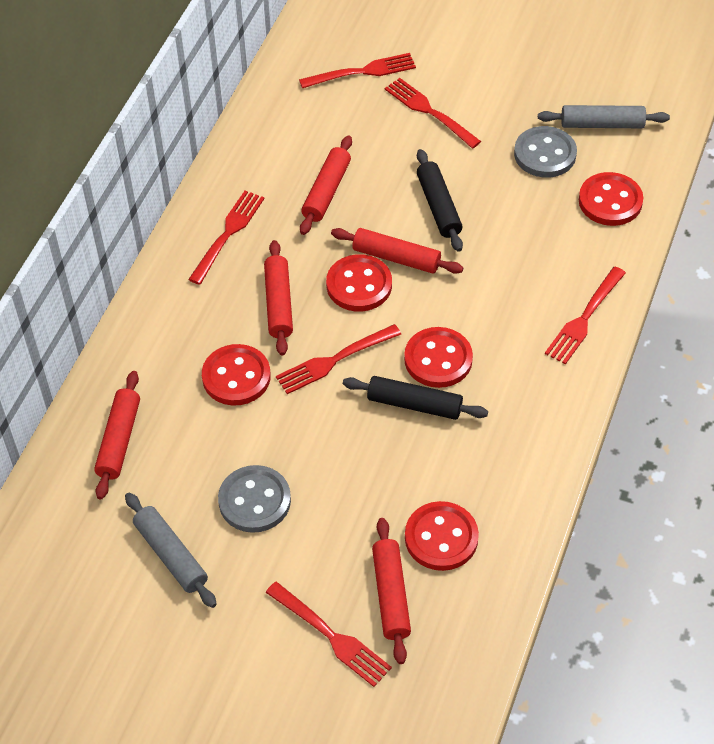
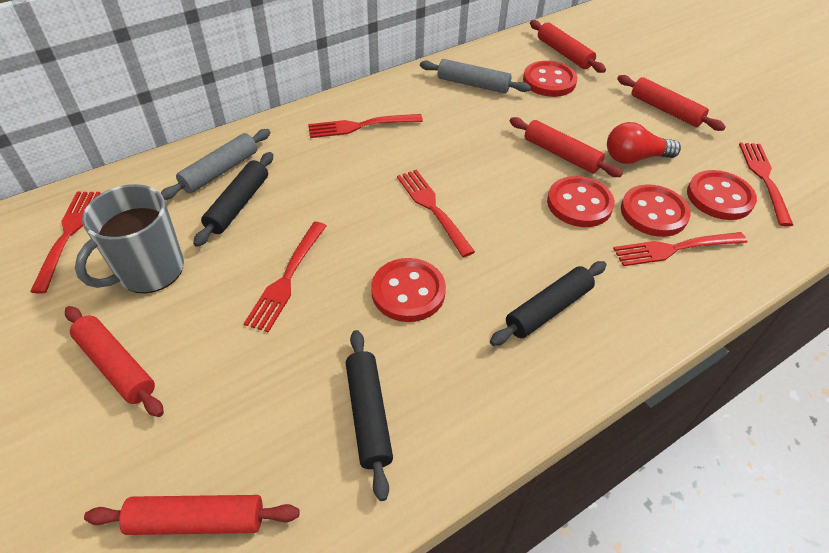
black rolling pin: [343,376,488,420] [417,149,463,252] = 2 -> [193,152,273,247] [346,330,393,501] [490,261,607,346] = 3
grey button: [218,465,291,533] [514,126,577,178] = 2 -> none = 0
grey mug: none = 0 -> [75,184,184,293] = 1
red light bulb: none = 0 -> [607,122,681,164] = 1

